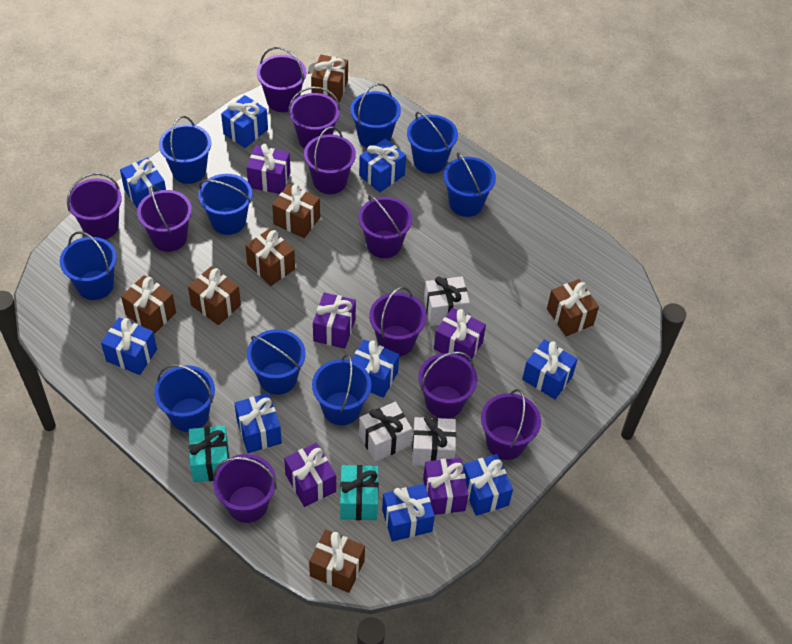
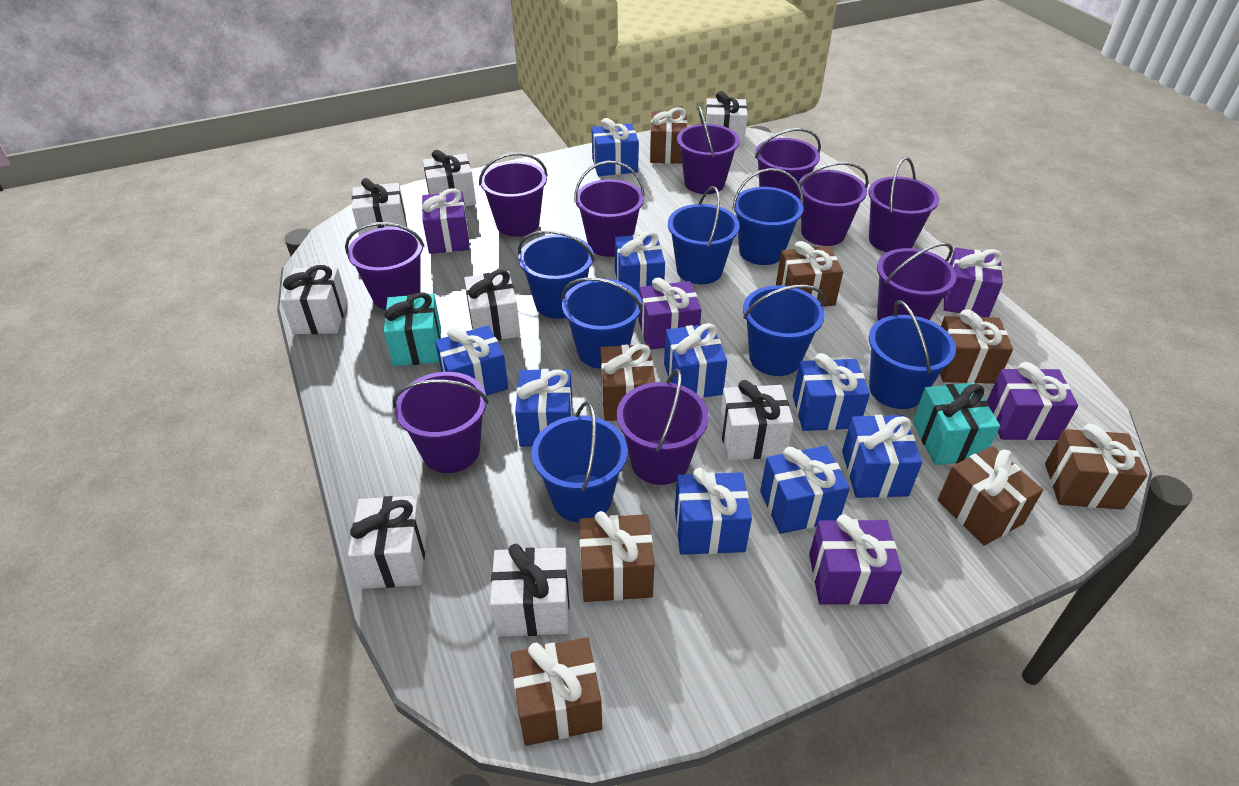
blue bucket: [60,231,117,300] [154,364,215,432] [159,116,211,184] [198,174,252,235] [247,329,306,395] [312,354,371,425] [350,83,401,148] [407,112,458,174] [444,152,496,217] = 9 -> [518,230,595,319] [532,401,628,523] [562,277,643,369] [668,186,740,284] [733,168,804,265] [743,285,825,376] [869,300,956,409] = 7
brown gift: [121,275,176,334] [188,267,241,325] [245,228,295,286] [272,184,320,238] [309,529,365,593] [311,54,348,103] [547,279,599,336] = 7 -> [511,637,602,746] [579,511,655,602] [600,344,655,421] [650,107,687,164] [776,241,843,307] [938,446,1043,546] [940,309,1013,384] [1045,424,1147,510] = 8
white gift: [359,402,412,462] [412,415,456,466] [424,276,470,326] = 3 -> [280,265,348,334] [348,496,427,589] [352,178,407,236] [423,150,476,206] [464,269,520,340] [490,544,569,637] [705,91,748,147] [719,380,794,460] = 8

